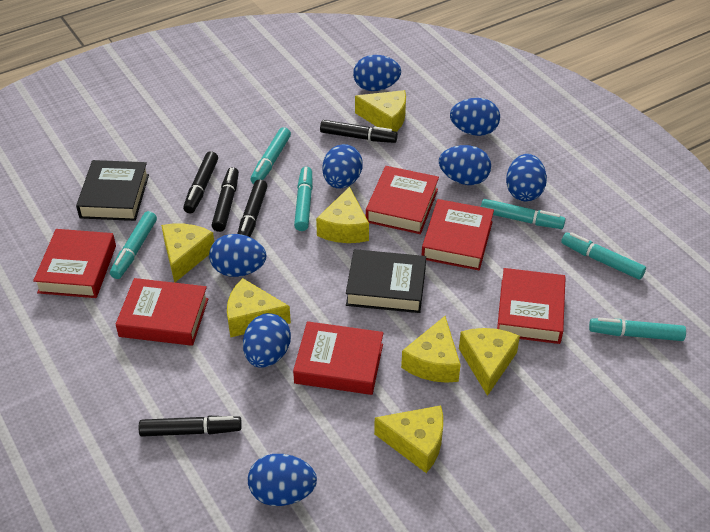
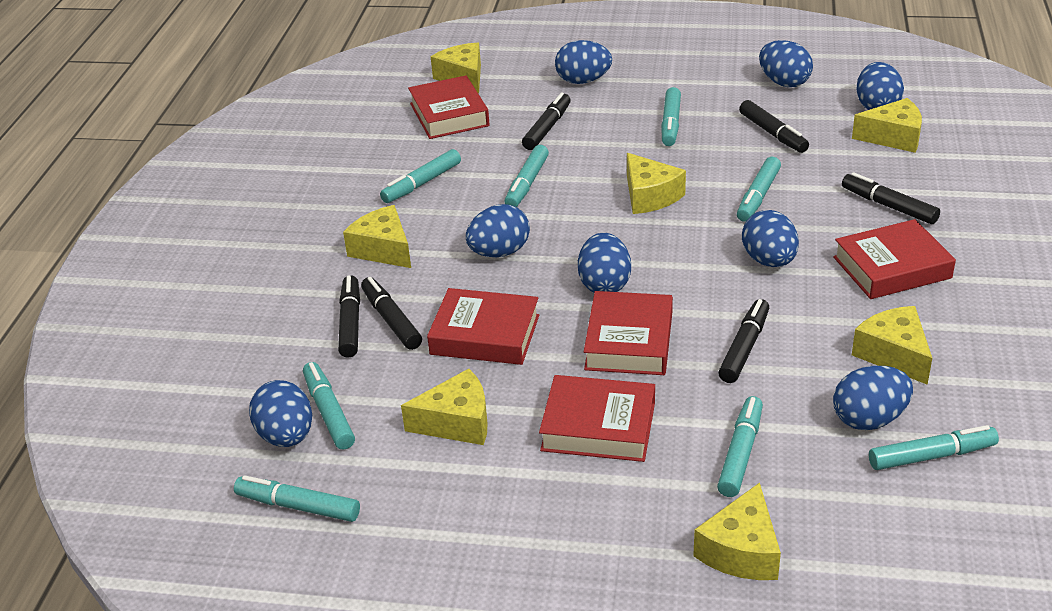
black book: [76,160,149,221] [346,249,426,313] = 2 -> none = 0
black marker: [139,416,242,437] [183,151,218,213] [212,167,239,232] [237,179,267,237] [320,120,398,143] = 5 -> [338,275,360,357] [361,277,422,350] [522,92,571,150] [718,299,769,383] [739,100,809,153] [842,172,940,224] = 6
red book: [33,229,116,298] [115,278,208,346] [293,321,383,395] [366,166,439,234] [421,199,494,270] [497,268,566,344] = 6 -> [408,75,490,139] [427,288,539,365] [539,375,655,462] [584,291,673,375] [833,219,956,299] = 5
turquoise marker: [110,211,157,279] [250,127,291,184] [294,167,313,231] [481,199,566,229] [561,232,646,280] [589,318,686,341] = 6 -> [234,475,360,522] [303,362,355,449] [380,149,461,203] [504,145,549,207] [661,87,681,146] [717,396,763,497] [737,157,781,222] [869,425,999,470] = 8

